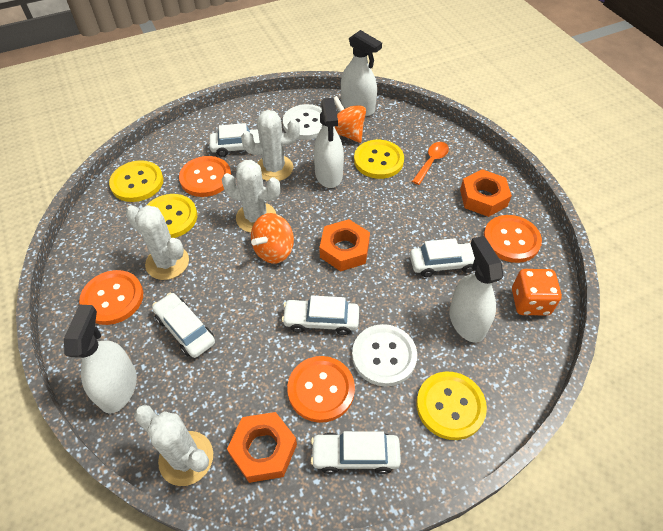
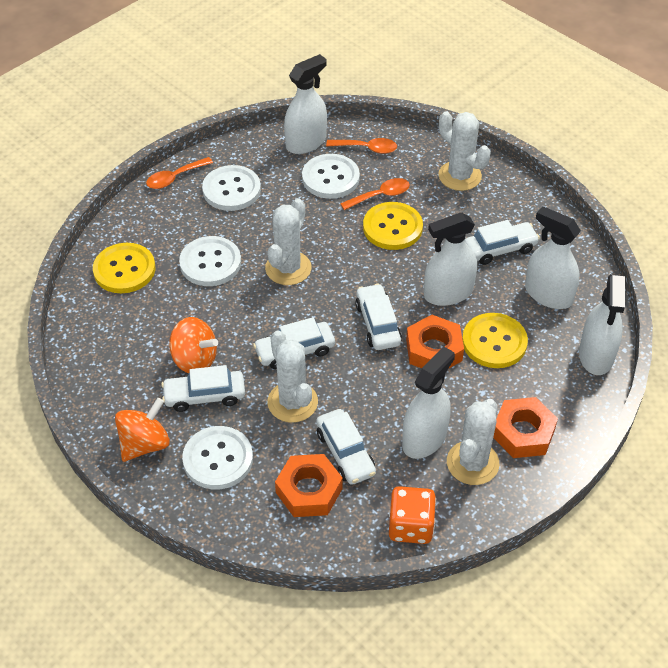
orange button: [79,270,143,325] [179,156,231,197] [287,356,355,423] [483,215,542,263] = 4 -> none = 0
orange spoon: [412,142,449,185] = 1 -> [146,157,213,189] [326,138,397,154] [340,178,410,210] = 3
white button: [283,104,323,140] [352,324,417,387] = 2 -> [179,236,241,286] [182,426,253,490] [202,165,261,211] [302,154,360,199] = 4
white spray bottle: [64,305,137,414] [314,98,344,188] [341,30,382,116] [449,236,503,343] = 4 -> [284,54,327,154] [402,347,455,459] [424,212,477,306] [525,206,581,309] [579,274,625,375] = 5
yellow button: [109,160,163,202] [146,194,197,238] [354,140,404,179] [416,371,487,440] = 4 -> [93,243,155,293] [363,202,423,250] [462,313,528,368] = 3

